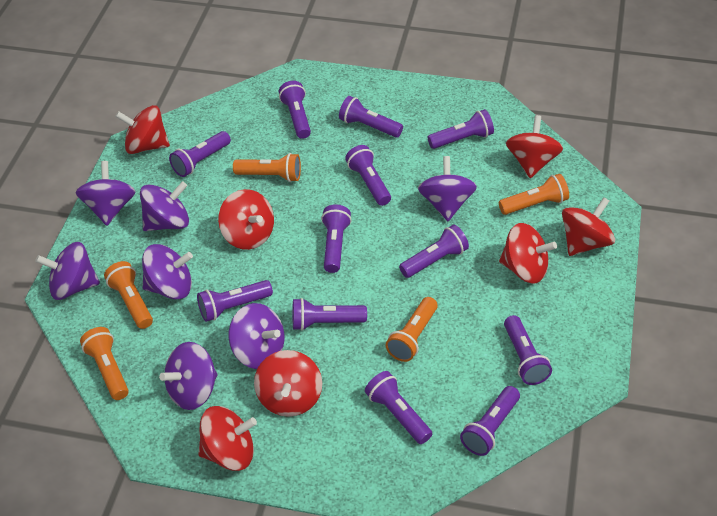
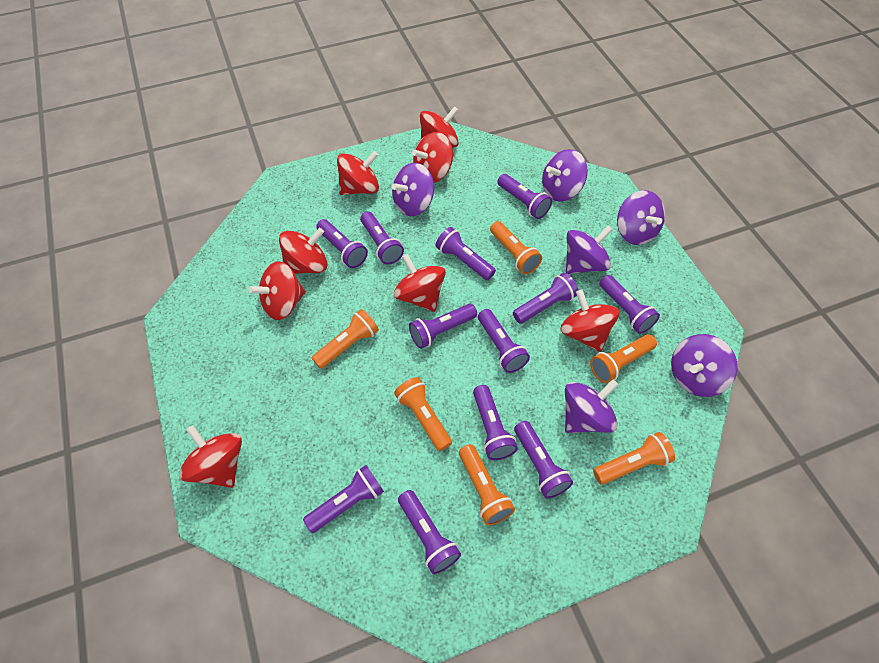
orange flashlight: [80,327,129,400] [104,261,153,329] [233,153,301,182] [385,297,438,362] [499,174,569,215] = 5 -> [312,309,379,369] [394,377,452,451] [459,444,515,525] [490,221,542,274] [590,334,657,383] [593,432,675,485] = 6
purple spinning top: [35,242,100,300] [75,161,136,226] [140,181,189,231] [142,244,193,299] [159,342,217,410] [229,303,284,369] [418,156,477,221] = 7 -> [392,163,434,216] [542,149,588,201] [565,380,618,433] [566,226,613,274] [617,190,665,245] [671,334,738,397] = 6
red spinning top: [115,105,170,154] [198,406,257,471] [218,189,274,250] [254,350,322,417] [499,223,557,284] [506,115,563,178] [562,197,615,256] = 7 -> [179,425,242,488] [248,261,306,320] [279,228,327,274] [337,151,379,195] [394,254,446,312] [412,132,453,183] [420,106,459,148] [560,290,620,352] = 8

